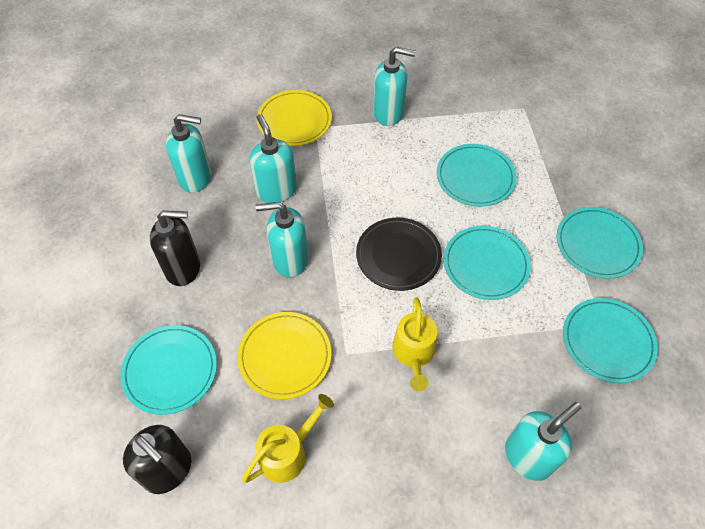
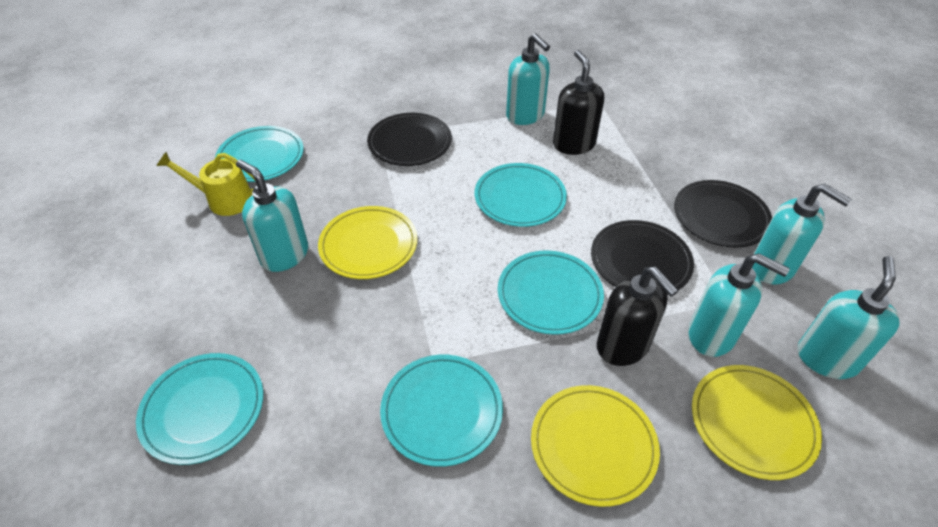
black plate: [356,218,442,291] = 1 -> [367,113,452,166] [591,220,694,295] [674,180,772,248] = 3
yellow plate: [237,312,331,399] [257,90,332,146] = 2 -> [318,206,417,279] [531,385,660,507] [692,365,822,480] = 3
yellow watering can: [242,394,334,483] [392,297,437,391] = 2 -> [157,152,255,216] = 1

